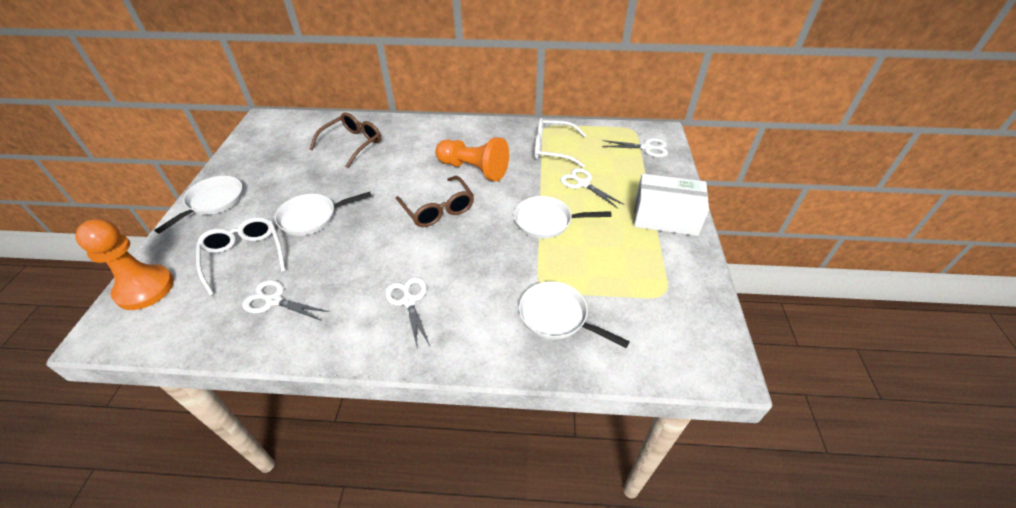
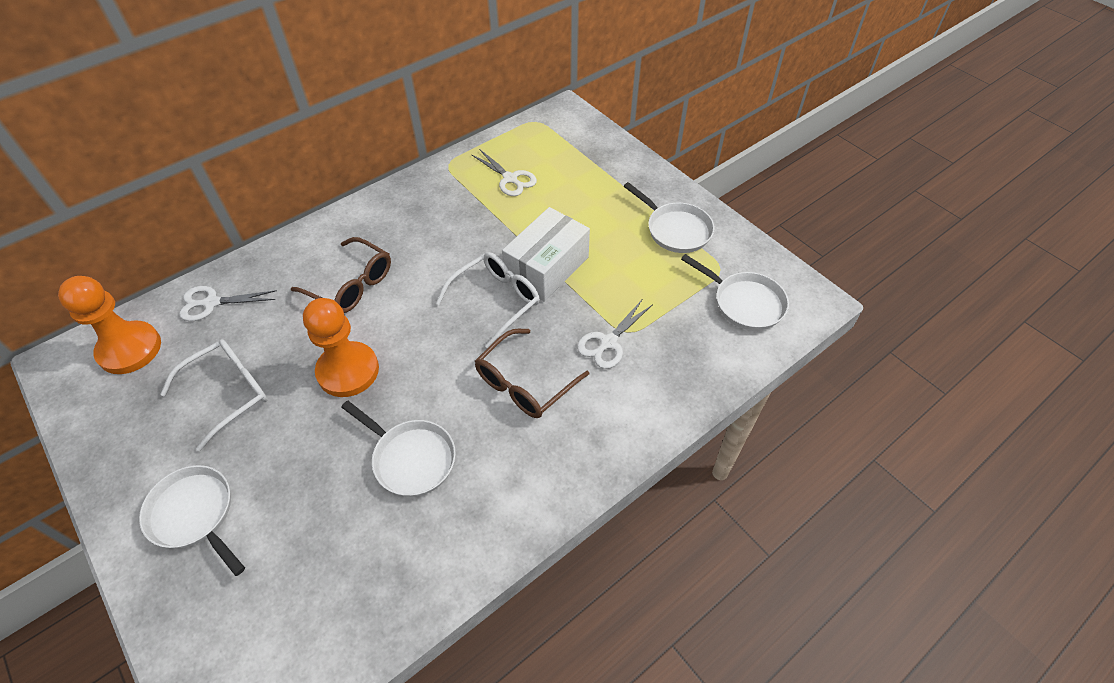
white scissors: [242,280,329,320] [385,277,430,350] [560,168,624,208] [602,138,668,157] = 4 -> [179,286,277,321] [471,149,537,196] [577,300,653,369] = 3

